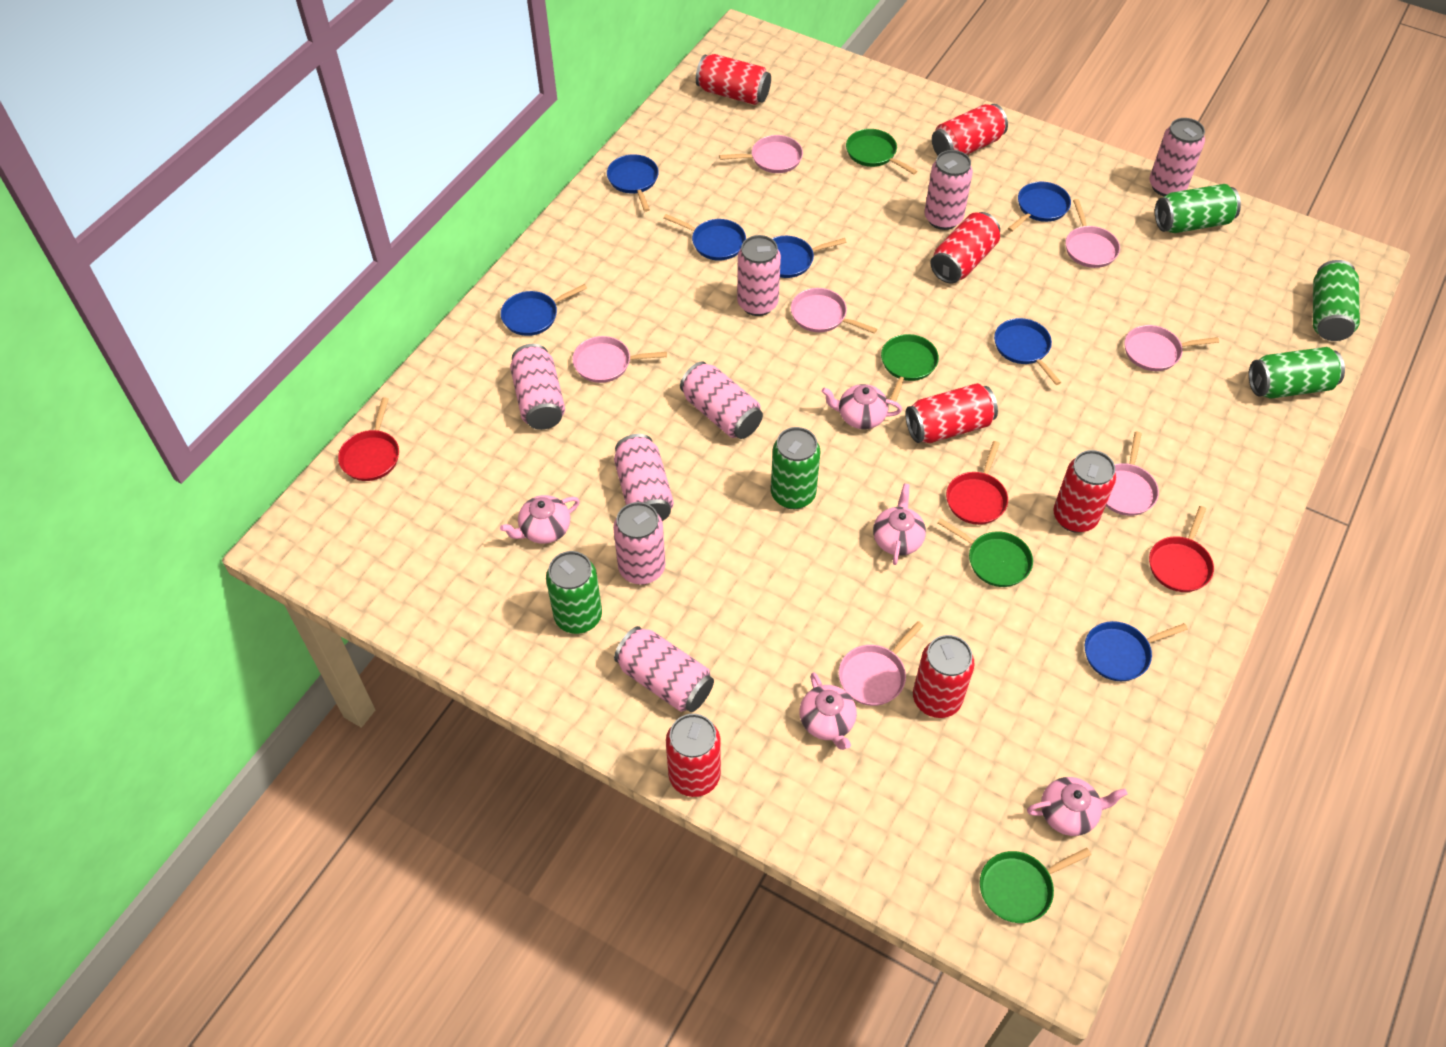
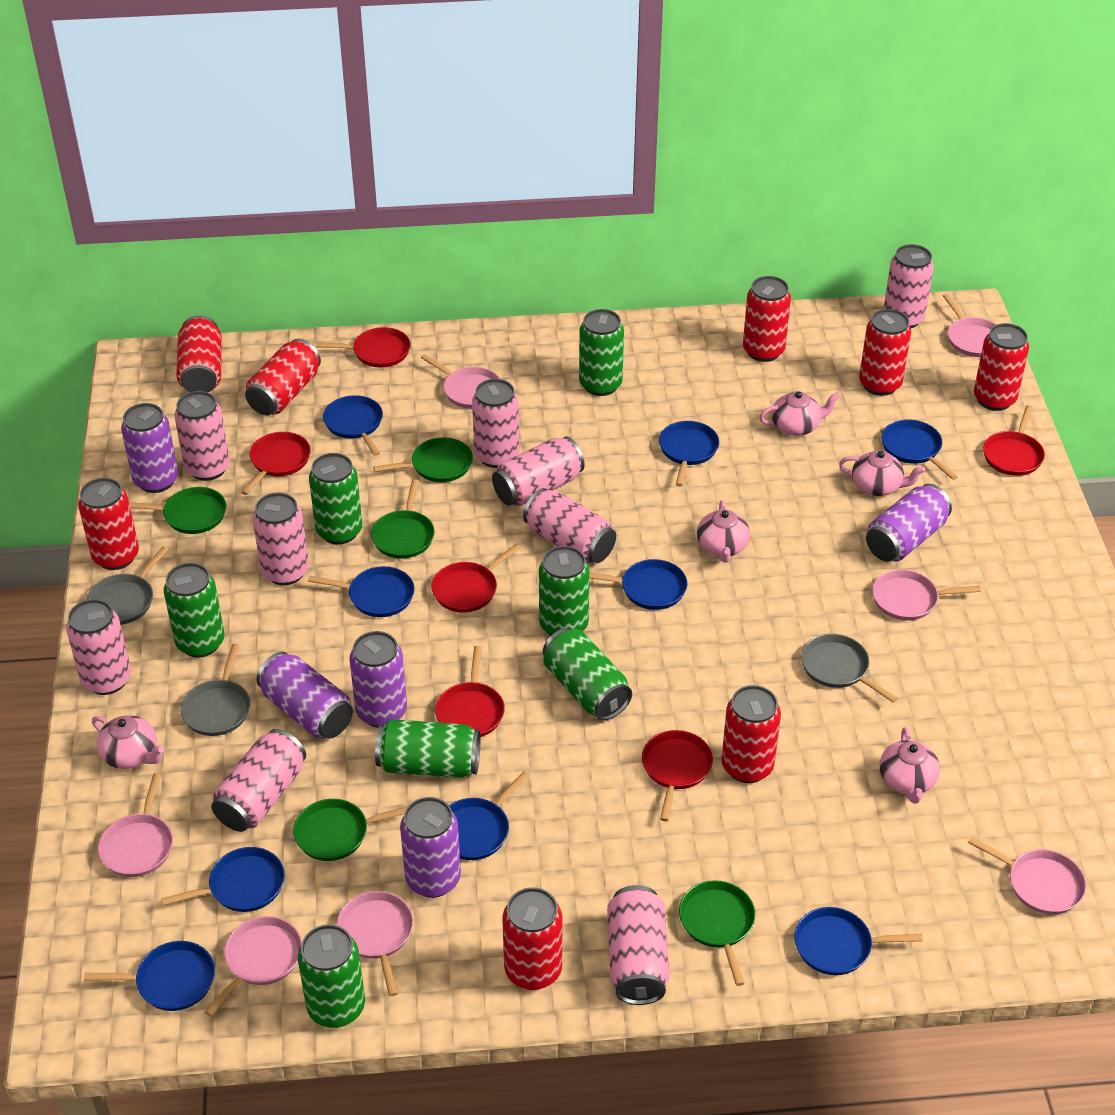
blue pan: [501,284,587,336] [607,154,659,212] [663,214,746,261] [772,236,846,278] [994,318,1061,385] [1008,181,1071,232] [1085,621,1188,681] = 7 -> [84,941,215,1011] [161,847,285,912] [308,566,415,617] [323,395,383,456] [449,771,529,860] [590,559,687,610] [659,421,719,486] [794,907,923,975] [881,419,958,480] = 9
green can: [546,551,602,634] [771,427,820,509] [1155,184,1241,233] [1249,347,1345,398] [1313,260,1360,341] = 5 -> [164,563,225,658] [298,924,365,1028] [309,453,362,545] [375,719,481,778] [539,546,590,636] [543,628,632,720] [579,309,624,396] = 7
green pan: [846,129,917,174] [881,334,939,402] [938,518,1033,587] [980,848,1091,923] = 4 -> [129,487,226,534] [293,799,408,861] [371,479,435,559] [373,437,473,482] [679,880,755,986] = 5
grey pan: none = 0 -> [87,547,168,625] [180,644,250,736] [801,634,898,702] = 3
pink can: [510,344,565,430] [613,502,665,585] [614,434,674,521] [614,626,714,712] [680,362,763,439] [737,235,781,316] [925,150,973,230] [1149,118,1205,197] = 8 -> [66,599,131,695] [175,391,230,481] [211,729,306,832] [253,492,309,585] [472,379,519,468] [492,436,585,507] [523,488,616,564] [607,885,670,1005] [883,244,934,328] = 9
purple can: none = 0 -> [121,403,178,493] [256,651,353,739] [350,631,407,728] [400,797,461,898] [866,484,952,562] = 5
red can: [666,714,721,797] [696,54,771,105] [905,383,998,443] [913,635,975,718] [930,212,1000,284] [932,104,1008,155] [1053,450,1116,533] = 7 -> [78,478,139,570] [176,315,222,392] [245,339,321,415] [502,887,562,990] [721,685,781,783] [743,276,791,362] [859,309,911,396] [974,323,1029,411] = 8
red pan: [338,397,399,481] [946,441,1008,525] [1149,506,1214,592] = 3 -> [241,432,311,495] [316,327,411,368] [431,544,521,613] [435,646,505,737] [642,730,713,821] [983,405,1045,476] = 6

